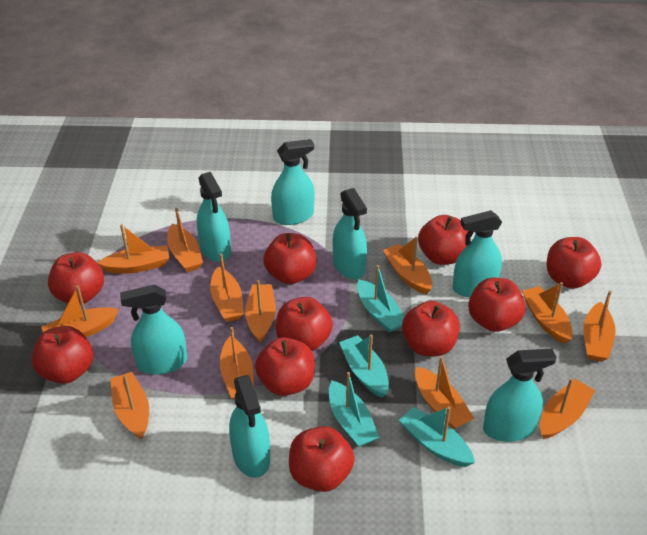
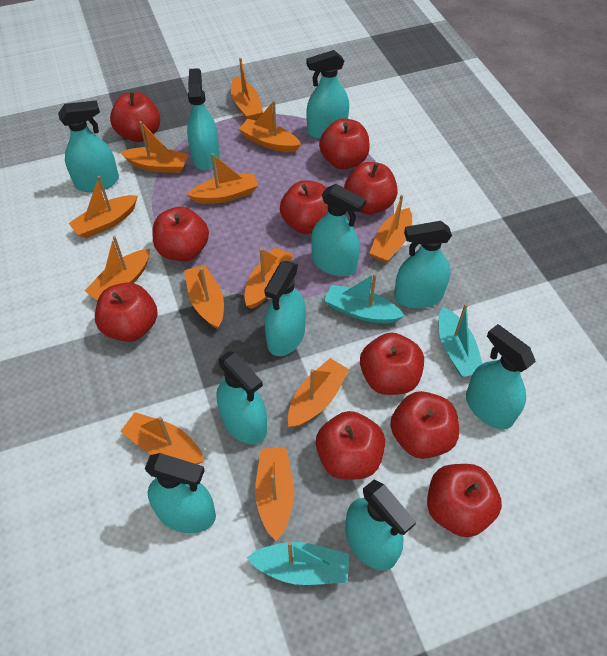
turquoise boat: [329,372,380,447] [339,335,389,398] [357,265,405,332] [399,406,475,467] = 4 -> [246,542,349,585] [324,273,405,323] [439,304,482,377] = 3
turquoise spray bottle: [120,285,187,375] [197,172,231,262] [229,375,270,478] [271,139,314,225] [333,188,367,279] [453,210,502,297] [483,349,557,442] = 7 -> [58,100,119,192] [145,453,216,533] [187,68,220,170] [216,351,267,444] [264,261,306,356] [306,50,349,139] [311,184,366,276] [345,480,416,570] [394,221,452,308] [466,324,536,429] = 10

